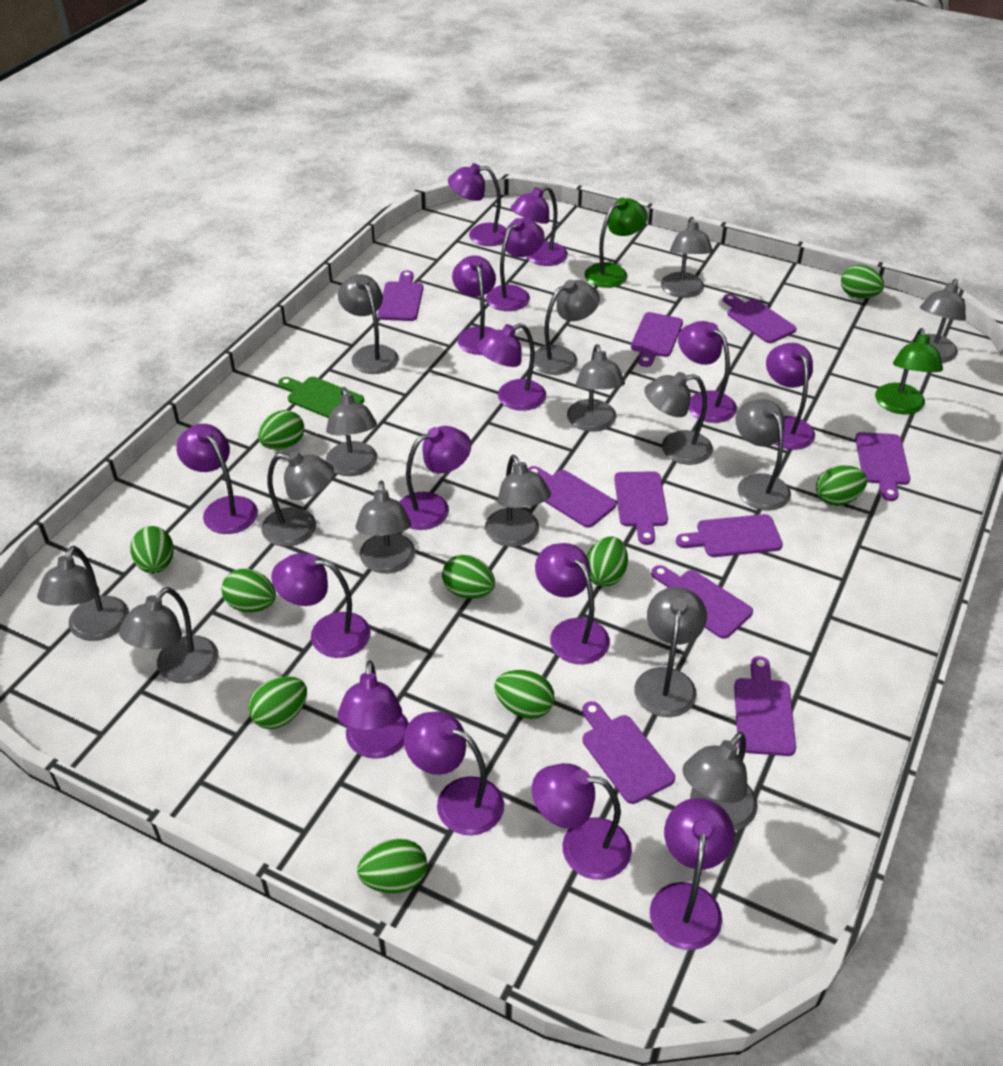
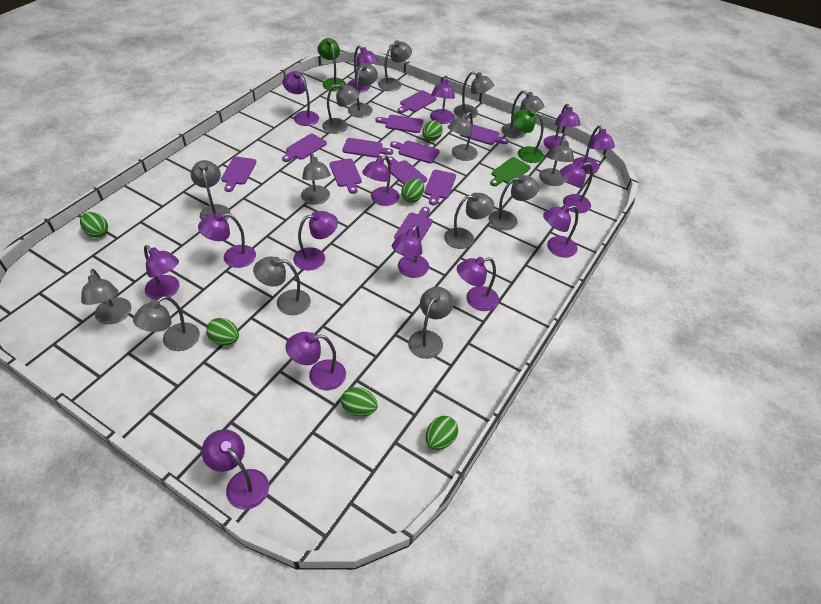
green egg: [130,526,174,574] [222,569,276,613] [248,676,307,729] [258,410,304,450] [357,839,427,893] [442,555,495,599] [494,670,555,719] [587,536,628,587] [816,465,867,506] [841,265,884,299] = 10 -> [80,212,108,238] [206,318,239,345] [341,387,378,416] [401,178,424,203] [422,120,443,141] [426,416,458,450] = 6
purple cutting board: [378,270,423,321] [528,466,616,528] [582,701,675,804] [614,472,668,545] [631,312,683,367] [651,565,753,639] [676,514,783,557] [723,294,797,343] [734,656,796,756] [855,432,910,501] = 10 -> [221,157,256,192] [282,134,327,162] [329,159,362,194] [342,138,393,158] [375,115,423,133] [386,156,427,185] [390,141,440,164] [394,207,433,241] [397,90,437,113] [424,170,456,205] [460,124,508,145] = 11

